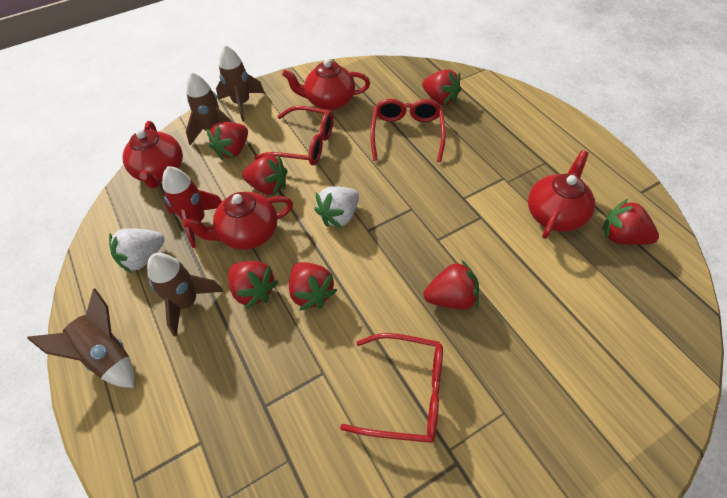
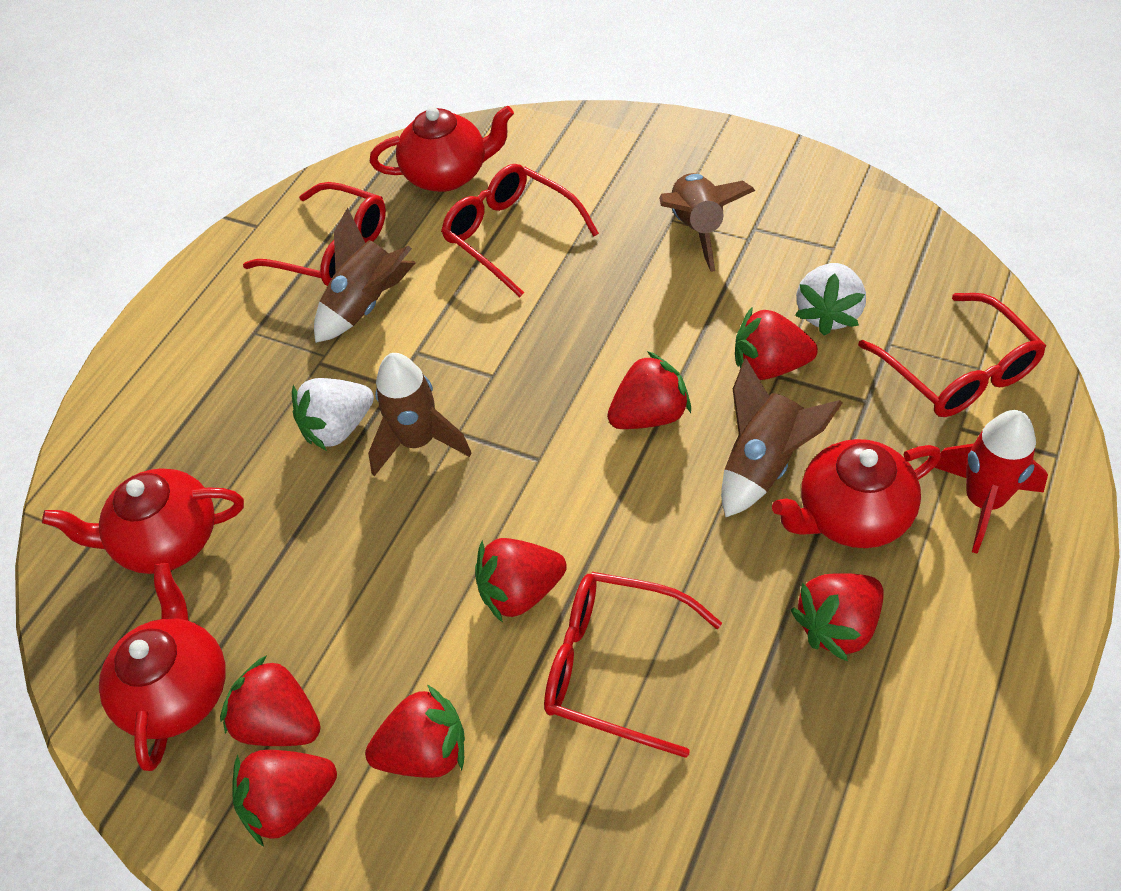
red glasses: [254,106,333,166] [340,333,443,443] [370,99,446,162] = 3 -> [243,182,386,286] [441,164,599,297] [544,572,722,758] [858,293,1046,417] = 4

